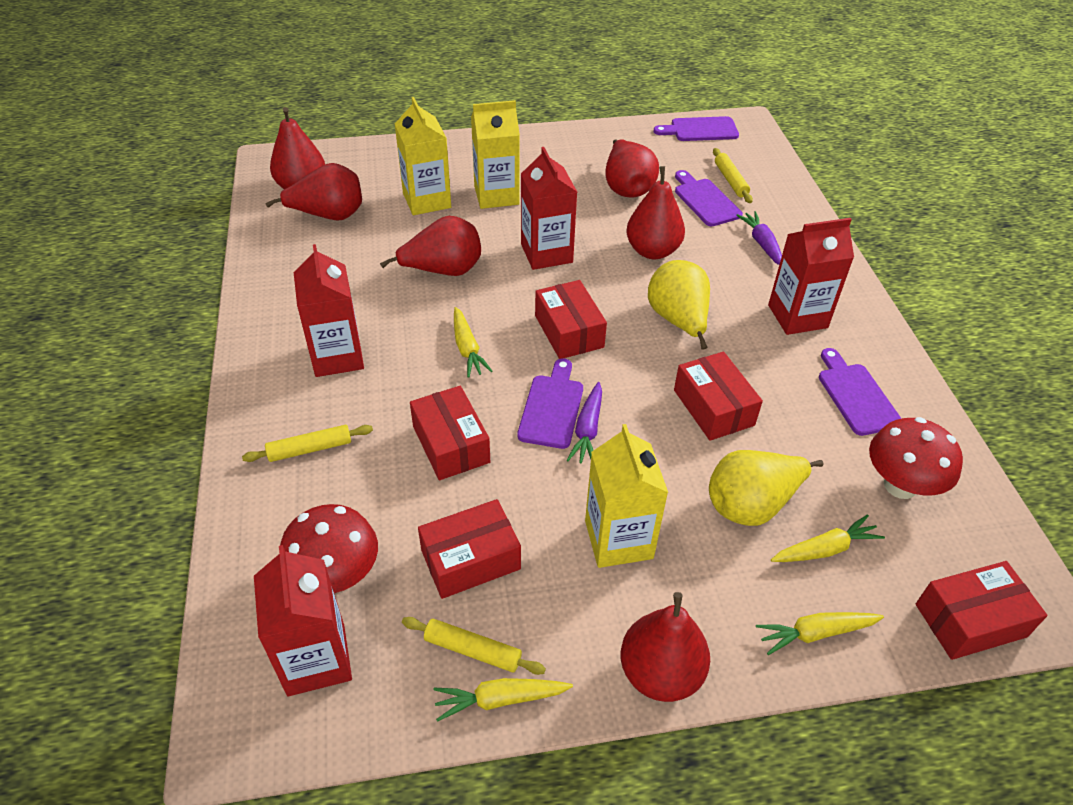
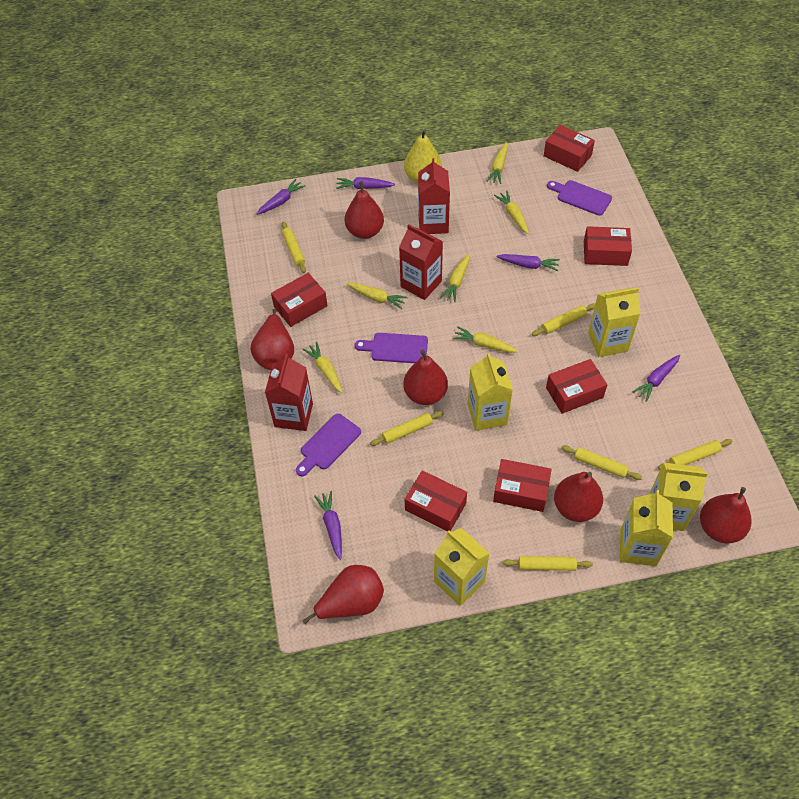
purple carrot: [567,382,602,463] [736,211,782,265] = 2 -> [257,179,306,215] [314,491,342,560] [336,177,395,189] [497,254,560,271] [633,355,680,402] = 5
purple cutting board: [517,358,583,449] [654,116,739,141] [675,170,743,226] [819,348,902,436] = 4 -> [296,414,361,476] [355,333,428,363] [547,180,612,216] = 3
red box: [410,386,490,480] [418,499,521,599] [535,280,607,359] [674,351,763,441] [916,561,1048,660] = 5 -> [271,273,327,327] [405,470,467,532] [493,459,552,512] [544,125,595,172] [546,359,607,414] [584,226,632,266] = 6
red carton: [254,545,352,696] [294,244,364,377] [521,147,577,270] [768,218,854,335] = 4 -> [265,354,313,431] [399,224,443,300] [418,158,450,234] = 3
red mushroom: [280,504,378,593] [869,417,963,499] = 2 -> none = 0
yellow carrot: [434,678,573,722] [454,307,493,378] [756,612,884,655] [771,514,885,562] = 4 -> [302,342,343,393] [347,283,408,309] [440,254,470,302] [452,326,518,353] [487,142,508,184] [494,191,529,234] = 6
yellow carton: [395,97,451,215] [471,100,520,209] [585,424,668,568] = 3 -> [434,528,490,606] [468,353,513,431] [588,288,641,357] [620,490,673,566] [649,463,708,531] = 5
yellow pear: [648,260,710,350] [709,450,824,526] = 2 -> [404,129,442,183] = 1
yellow rolling pin: [242,425,373,462] [402,617,546,675] [713,148,753,203] = 3 -> [281,221,306,273] [370,411,444,446] [503,556,593,571] [532,303,595,336] [562,445,642,480] [658,439,733,470] = 6

